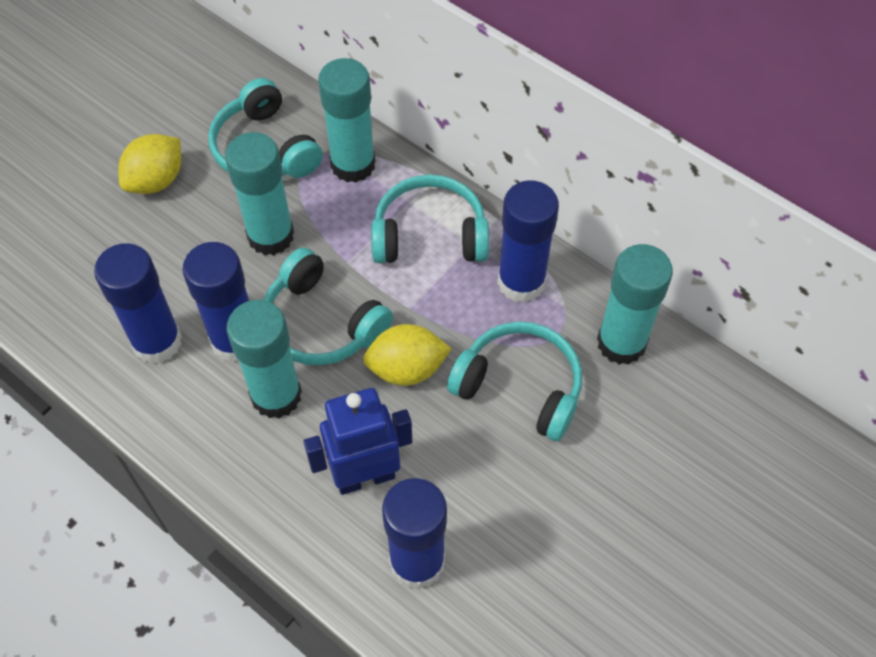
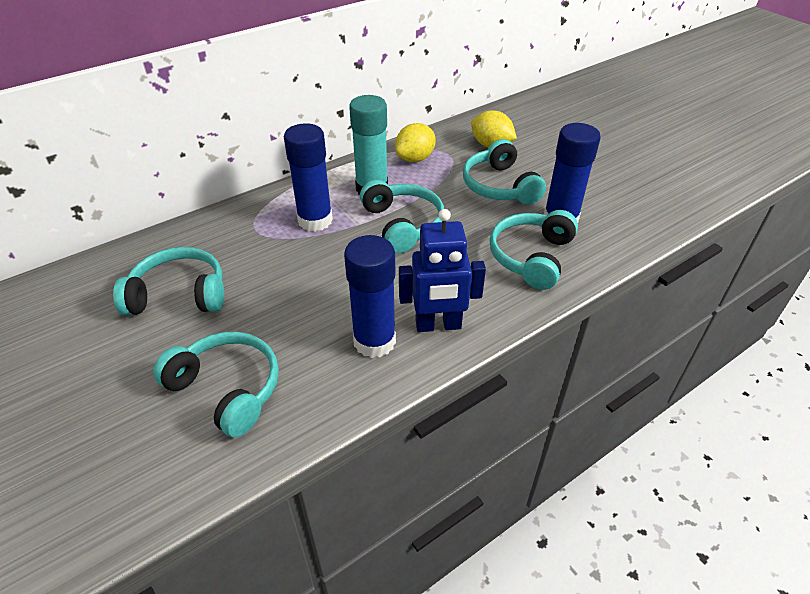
blue glue stick: [94,243,182,364] [182,242,249,363] [382,478,447,589] [497,180,559,303] = 4 -> [284,123,333,232] [344,235,396,358] [544,123,601,222] = 3
turquoise glue stick: [225,132,294,255] [227,300,302,418] [318,58,376,183] [597,244,673,365] = 4 -> [349,95,388,195] = 1
turquoise headphones: [208,78,323,178] [263,248,393,365] [371,175,489,263] [447,322,582,441] = 4 -> [113,247,224,315] [153,332,279,437] [360,180,444,253] [463,139,546,205] [490,210,578,290] = 5

